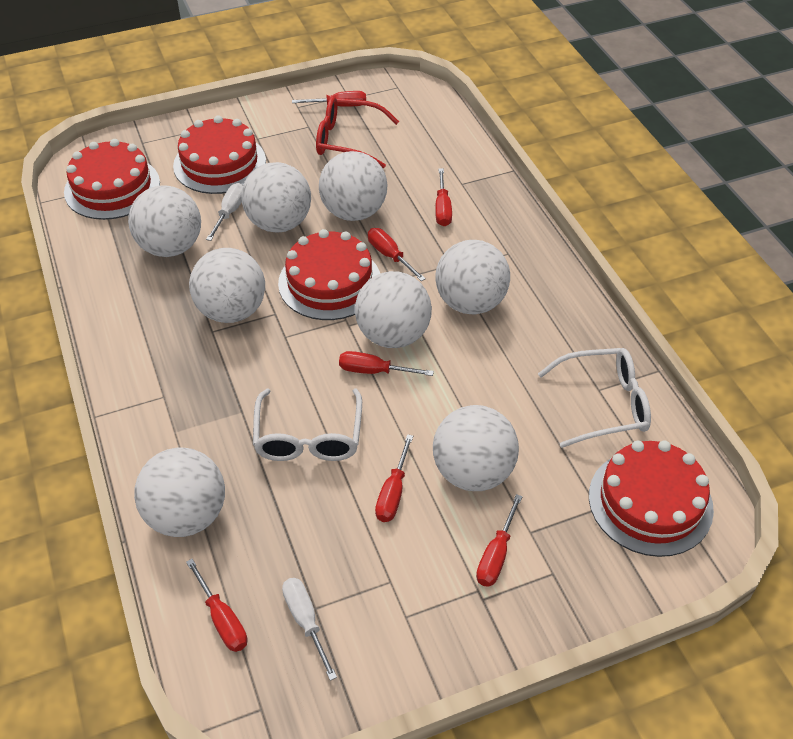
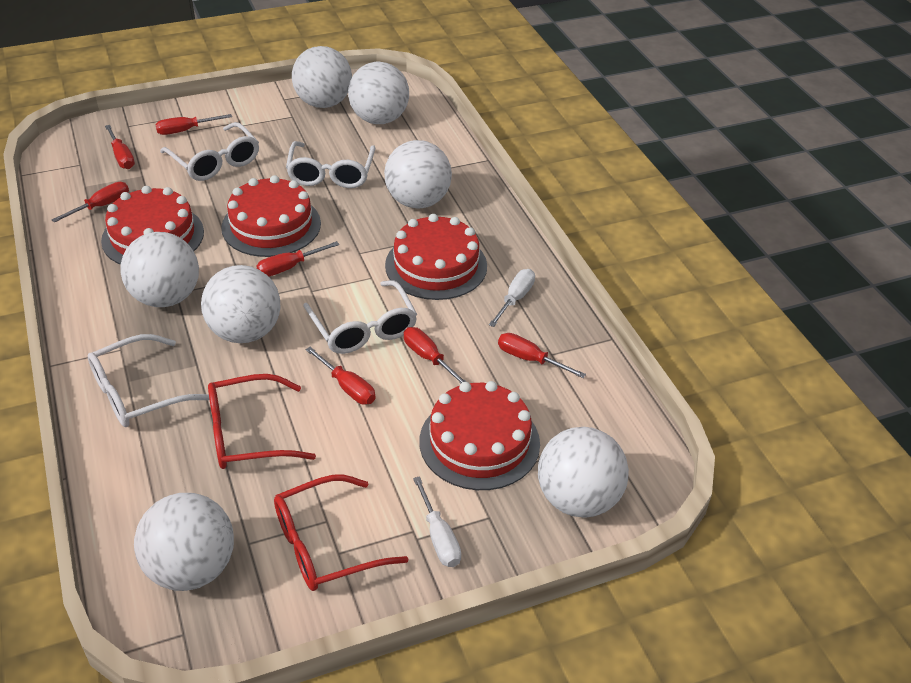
red glasses: [316,96,399,168] = 1 -> [208,374,316,469] [274,475,408,591] = 2
white ball: [128,185,201,257] [134,447,225,537] [189,248,265,323] [241,162,311,233] [319,151,387,221] [355,271,432,348] [433,405,519,491] [435,240,510,315] = 8 -> [121,232,199,307] [134,493,234,591] [201,265,281,343] [292,46,352,108] [348,62,409,124] [384,140,452,208] [538,427,629,518] = 7
white glasses: [253,388,362,461] [538,348,651,448] = 2 -> [88,334,209,427] [160,122,259,181] [286,141,376,188] [303,280,417,354] = 4

